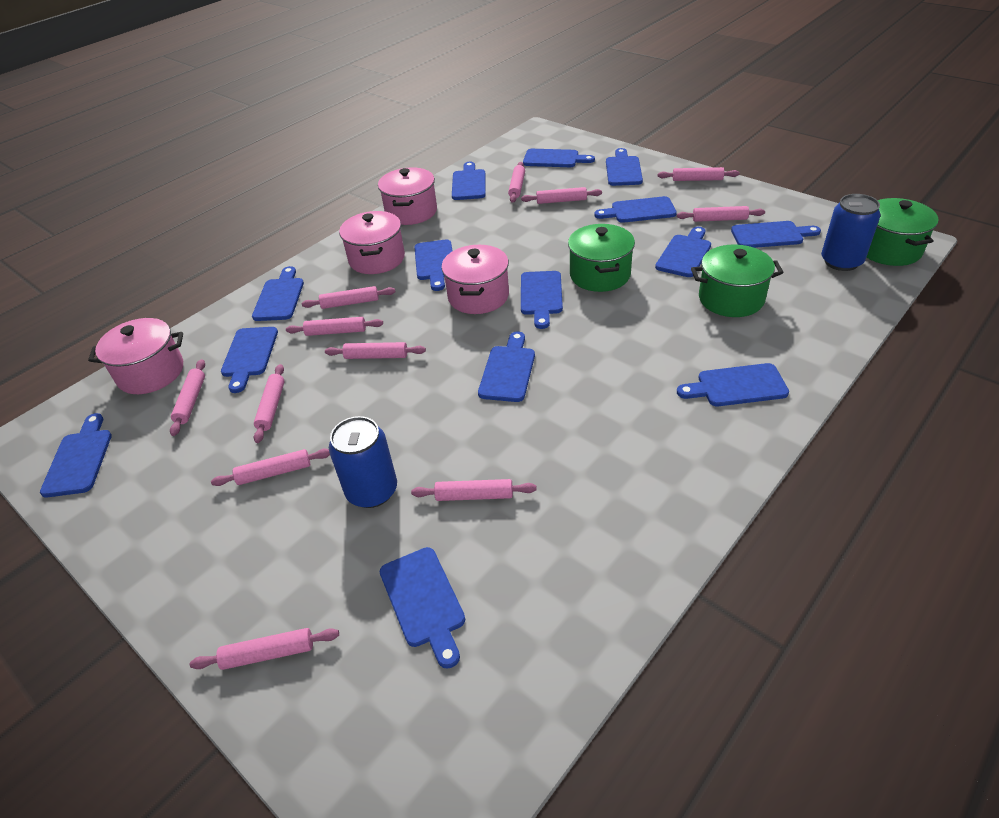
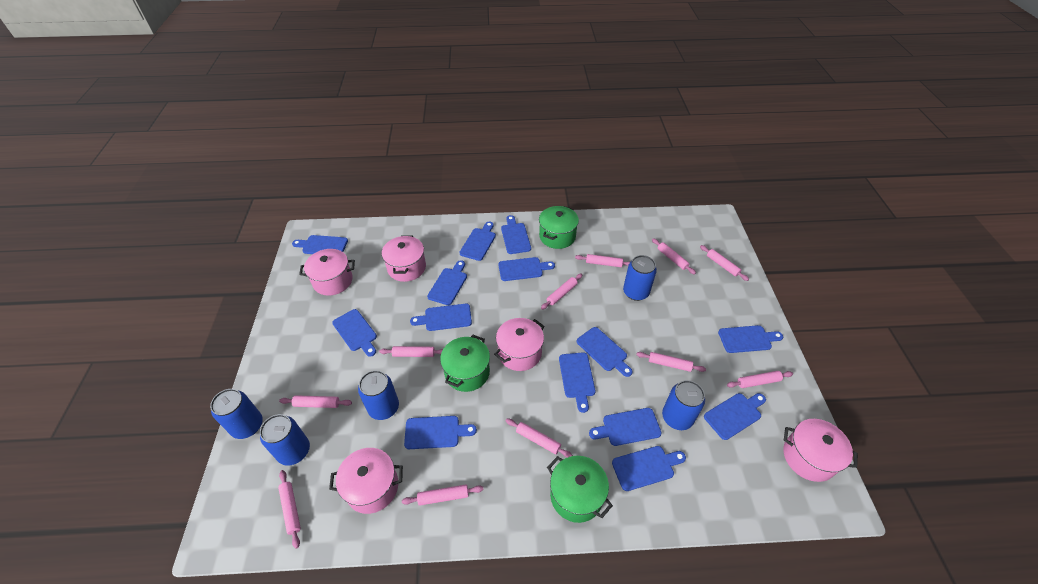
blue can: [329,416,397,508] [821,194,881,271] = 2 -> [210,389,263,439] [260,414,310,466] [358,370,399,420] [623,255,657,301] [662,380,705,430] = 5
pink pot: [88,318,183,394] [339,211,405,274] [378,167,437,225] [441,245,509,314] = 4 -> [299,249,355,296] [329,448,403,514] [382,235,426,282] [494,318,545,371] [784,419,858,482] = 5
pink rolling pin: [170,359,205,436] [190,628,339,670] [211,449,330,486] [254,364,285,443] [286,317,383,336] [302,286,396,309] [325,342,426,359] [411,479,537,501] [508,162,525,203] [521,187,602,204] [658,167,740,181] [677,206,765,222] = 12 -> [278,470,301,549] [279,395,352,408] [379,346,443,357] [402,485,484,506] [506,419,573,458] [541,273,583,310] [575,254,630,267] [636,352,706,372] [652,238,696,275] [700,245,749,281] [727,371,793,388] = 11

